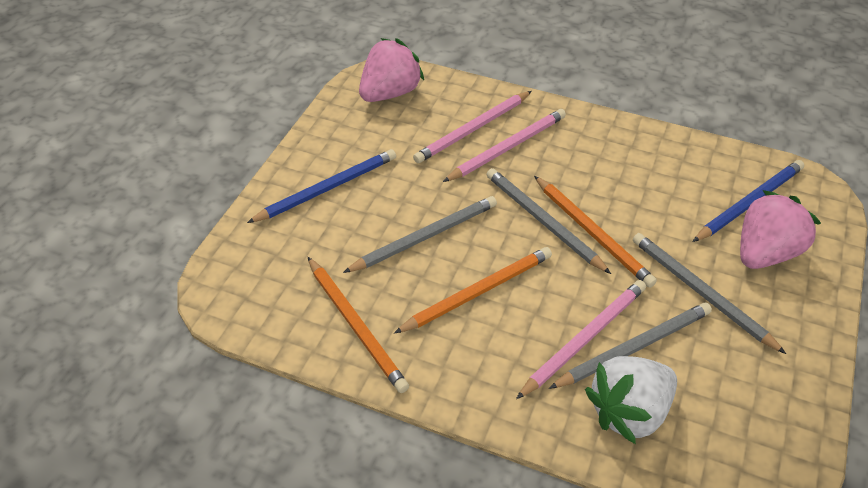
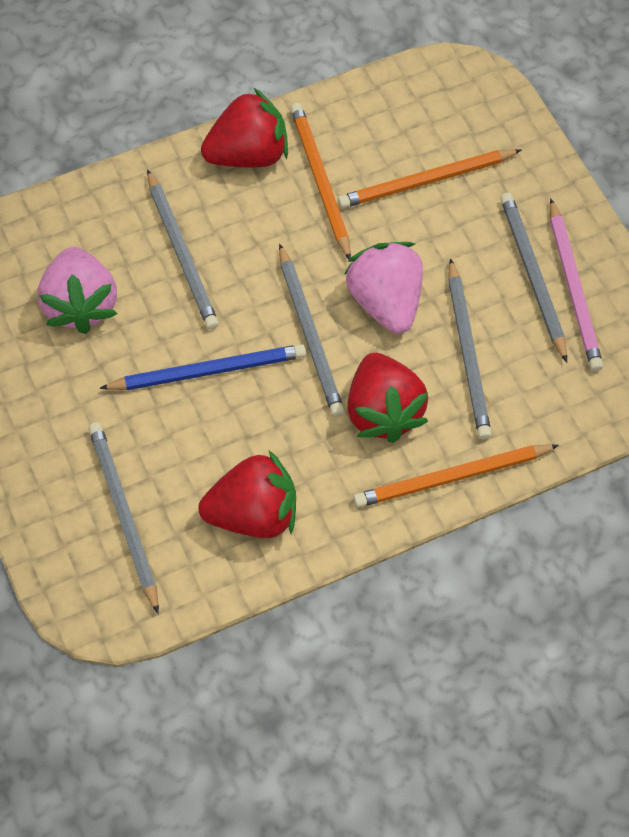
blue pencil: [247,149,396,223] [692,160,804,242] = 2 -> [99,344,306,390] = 1
grey pencil: [343,196,497,273] [486,168,611,274] [549,303,712,389] [633,233,786,354] = 4 -> [88,422,159,614] [147,169,219,330] [279,244,344,417] [448,258,492,440] [500,193,567,363] = 5
pink pencil: [413,91,532,163] [443,109,566,182] [516,280,646,399] = 3 -> [550,198,603,371] = 1
red strawberry: none = 0 -> [198,450,296,538] [201,88,288,167] [347,353,428,443] = 3
white strawberry: [585,356,677,444] = 1 -> none = 0

